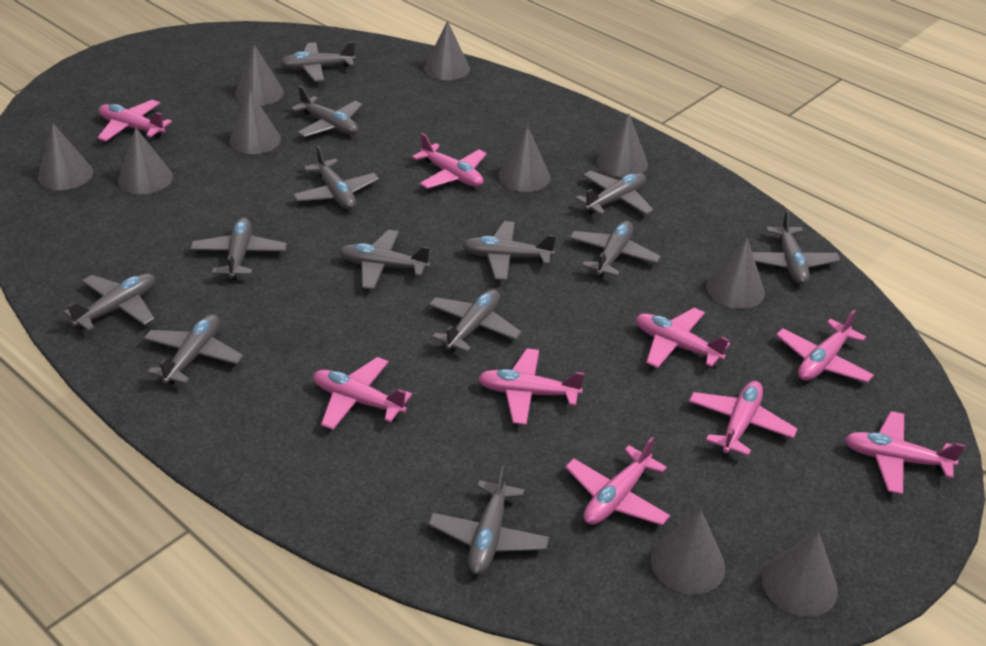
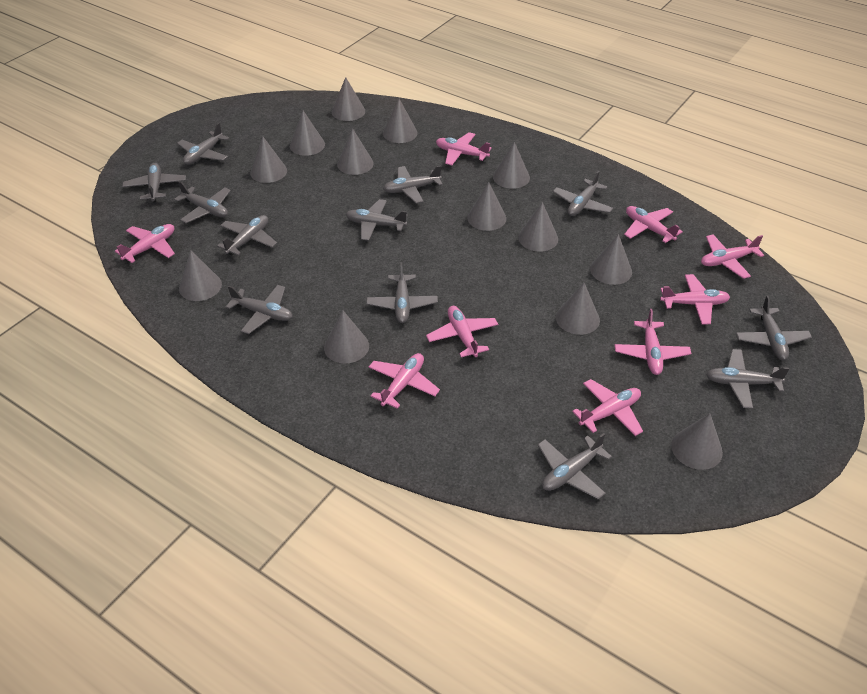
grey cone: [38,124,93,190] [118,127,173,194] [230,90,281,154] [235,44,284,106] [424,21,470,80] [498,126,550,192] [597,113,648,177] [651,509,725,595] [706,238,765,309] [762,531,838,617] = 10 -> [179,250,222,301] [250,137,287,183] [290,111,325,156] [324,310,369,363] [332,77,365,121] [337,128,374,175] [383,99,418,143] [467,182,506,231] [493,142,530,189] [518,202,558,251] [556,283,600,335] [590,234,632,285] [671,413,723,470] = 13
grey plane: [64,273,155,331] [144,314,243,385] [190,217,287,280] [280,42,356,82] [291,86,363,137] [293,146,379,210] [339,230,430,290] [428,465,549,575] [429,289,522,352] [463,221,556,280] [570,221,661,278] [575,171,654,215] [752,210,840,285] = 13 -> [122,163,186,202] [174,181,231,223] [177,123,229,165] [217,215,277,255] [226,285,292,334] [346,199,408,241] [366,262,438,323] [383,165,443,203] [538,433,612,499] [553,171,613,216] [706,349,789,409] [736,296,812,360] = 12

